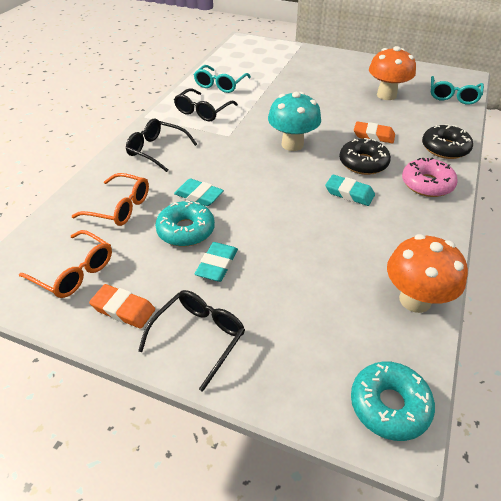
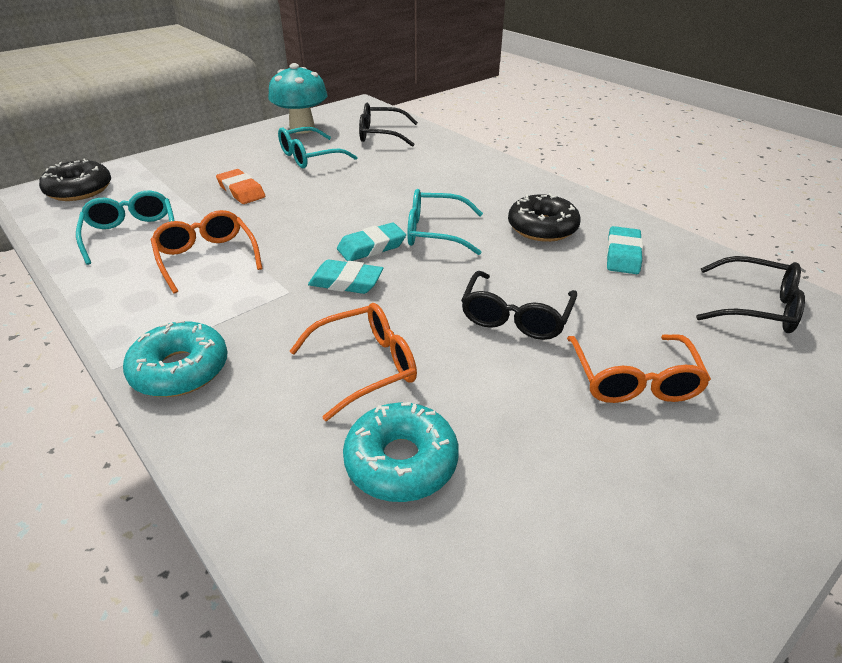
orange eraser: [89,284,155,329] [354,121,395,143] = 2 -> [216,169,265,204] = 1
orange glasses: [19,230,112,298] [72,173,149,226] = 2 -> [151,210,262,294] [290,303,417,421] [567,334,711,403] = 3
orange mushroom: [369,46,416,100] [387,234,468,313] = 2 -> none = 0
pink donut: [402,157,458,197] = 1 -> none = 0
turquoise glasses: [194,65,251,93] [431,76,484,105] = 2 -> [76,190,174,265] [278,127,358,168] [407,189,483,255] = 3

